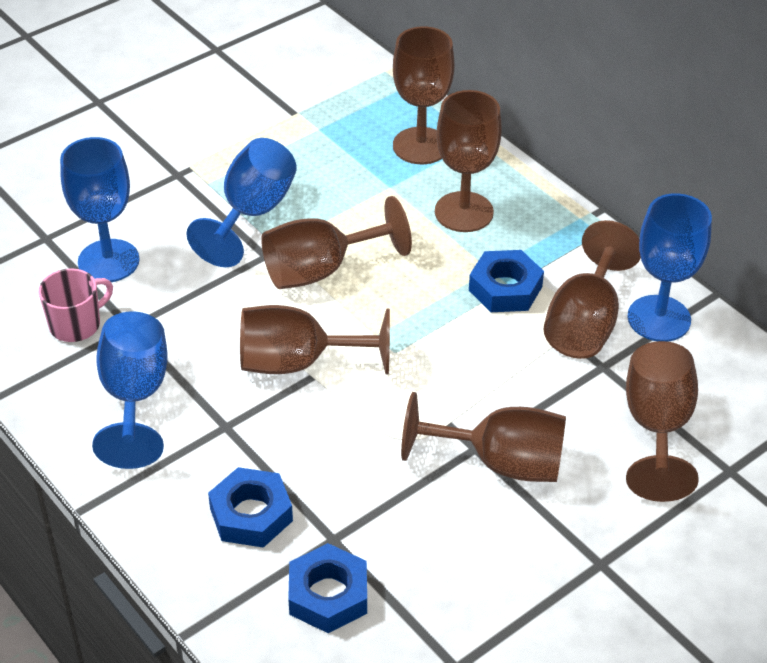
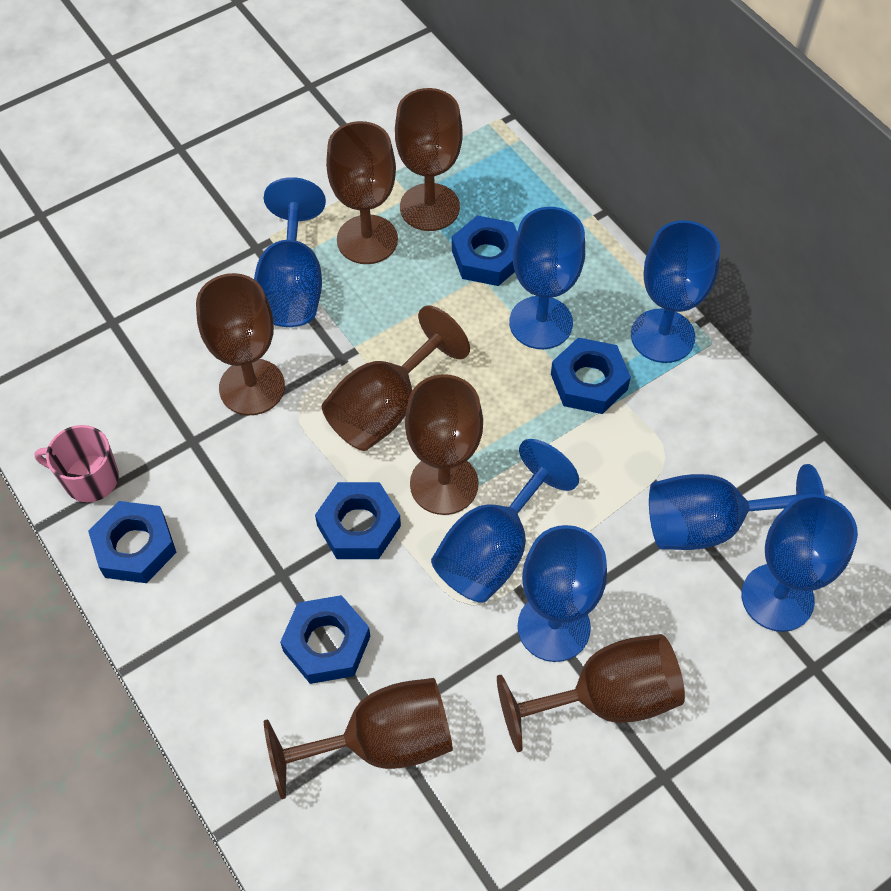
blue goblet: [60,137,140,282] [92,311,168,469] [186,138,297,267] [627,193,712,342] = 4 -> [254,177,326,327] [431,439,579,603] [509,207,585,349] [517,525,607,662] [631,220,720,363] [649,464,825,550] [742,494,858,632] = 7
blue nut: [208,467,293,548] [288,543,367,633] [469,250,544,312] = 3 -> [88,501,177,583] [280,595,370,684] [315,482,401,559] [452,215,517,286] [551,338,631,414] = 5

